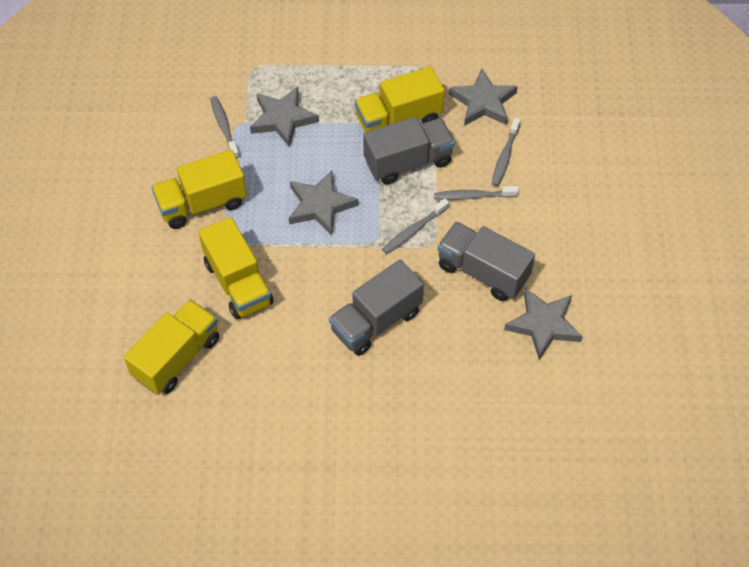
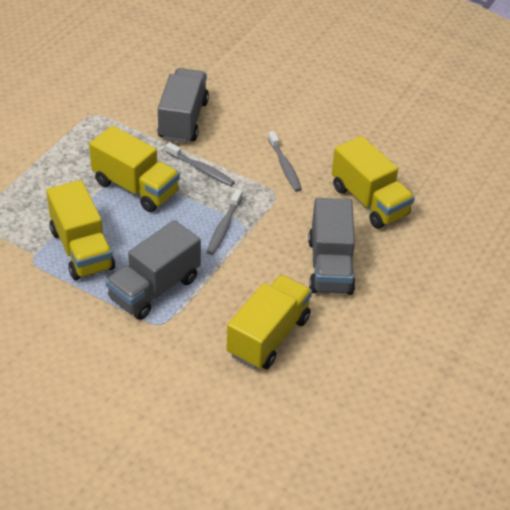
grey star: [250,87,319,147] [289,171,358,236] [449,68,518,126] [504,288,583,360] = 4 -> none = 0
grey toothbrush: [210,96,240,158] [382,198,449,254] [434,186,518,200] [492,118,521,186] = 4 -> [166,142,235,186] [207,189,242,255] [268,131,302,192] = 3

